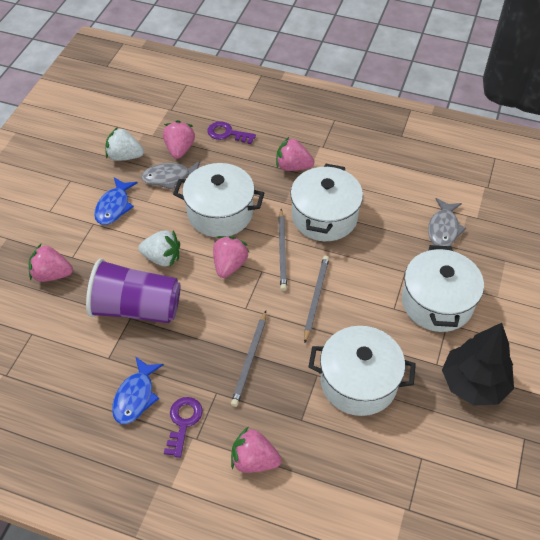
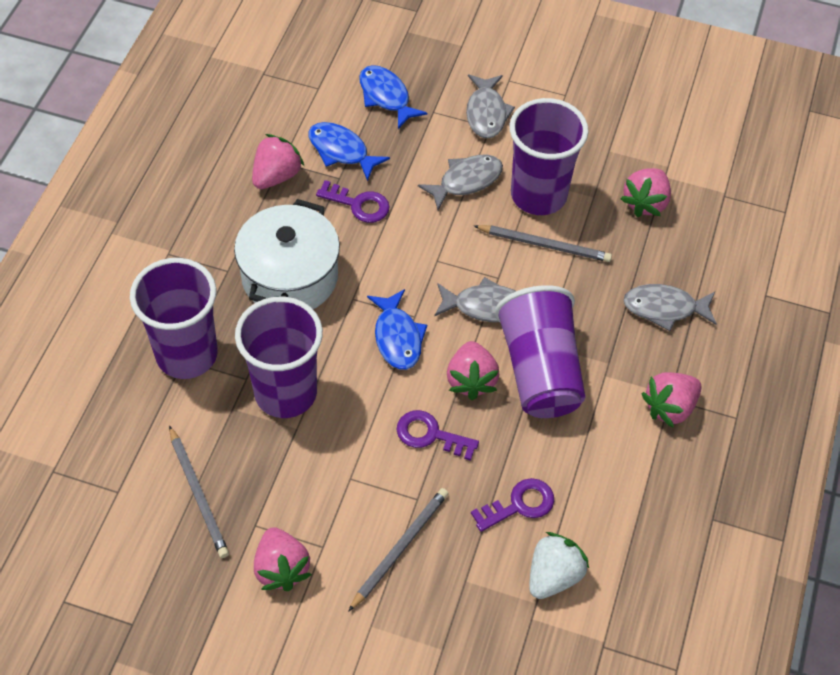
black tree: [442,323,514,406] = 1 -> none = 0
blue fish: [94,177,137,225] [112,356,164,424] = 2 -> [308,122,390,181] [359,65,427,129] [367,289,427,370] = 3
grey fish: [141,161,200,190] [428,198,466,246] = 2 -> [418,155,503,210] [434,277,516,322] [466,74,515,139] [623,284,717,331] = 4
purple cup: [86,259,180,323] = 1 -> [130,258,218,379] [235,297,323,418] [495,285,585,418] [510,98,588,215] = 4
purple key: [164,397,203,458] [207,121,256,144] = 2 -> [316,180,390,223] [396,410,479,461] [471,478,554,532] = 3
white pot: [173,163,264,237] [290,164,363,241] [308,326,416,416] [402,245,484,332] = 4 -> [234,199,340,309] = 1
white strawberry: [105,127,144,161] [138,230,180,267] = 2 -> [529,532,589,599] = 1

